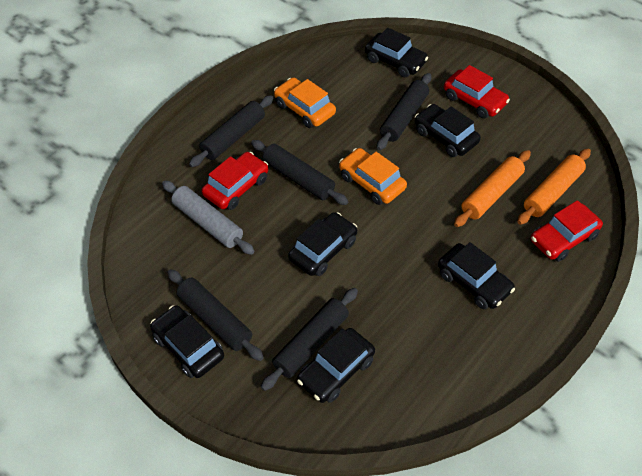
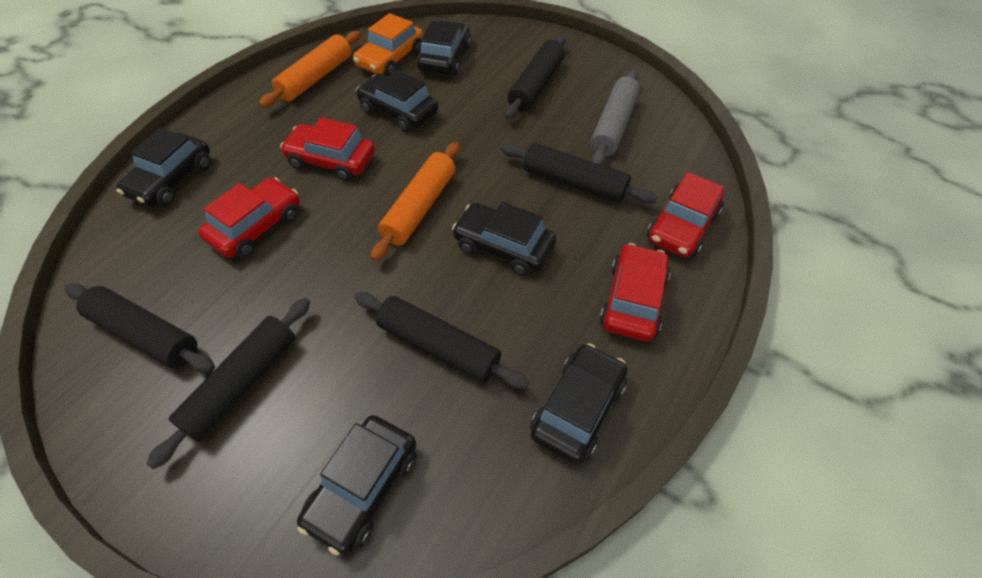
orange car: [274,77,336,128] [339,148,407,205] = 2 -> [353,13,423,76] = 1
red car: [202,152,268,210] [444,65,510,119] [531,200,603,262] = 3 -> [198,177,299,258] [280,118,375,181] [600,243,670,341] [647,172,724,258] = 4

